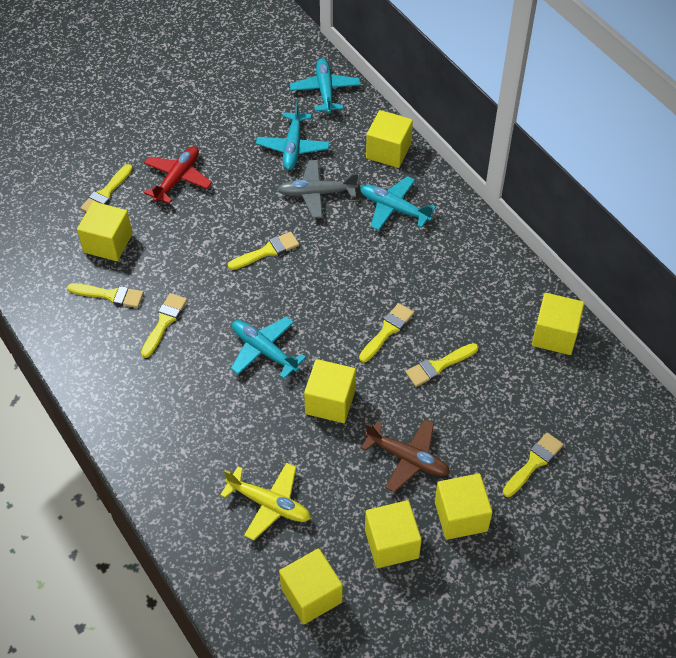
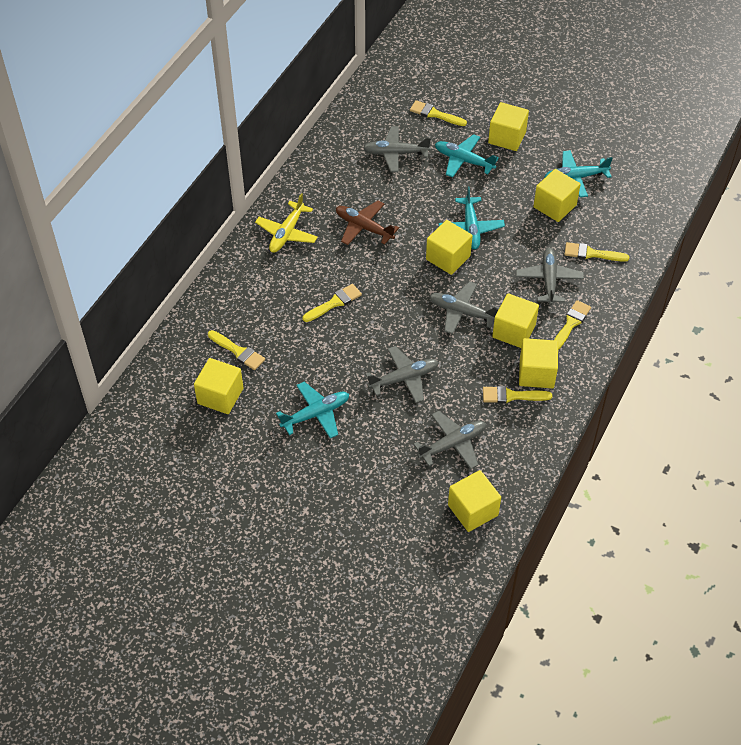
grey plane: [277,160,358,218] = 1 -> [363,126,431,172] [365,346,438,403] [413,411,486,469] [429,281,500,334] [516,248,584,305] = 5
red plane: [144,146,212,204] = 1 -> none = 0
yellow brush: [67,283,144,308] [80,164,133,212] [141,293,187,358] [228,232,299,270] [359,303,414,362] [406,343,478,387] [503,432,564,497] = 7 -> [208,330,265,370] [303,284,362,322] [410,100,467,126] [483,386,552,403] [554,300,591,350] [564,242,629,262] = 6

